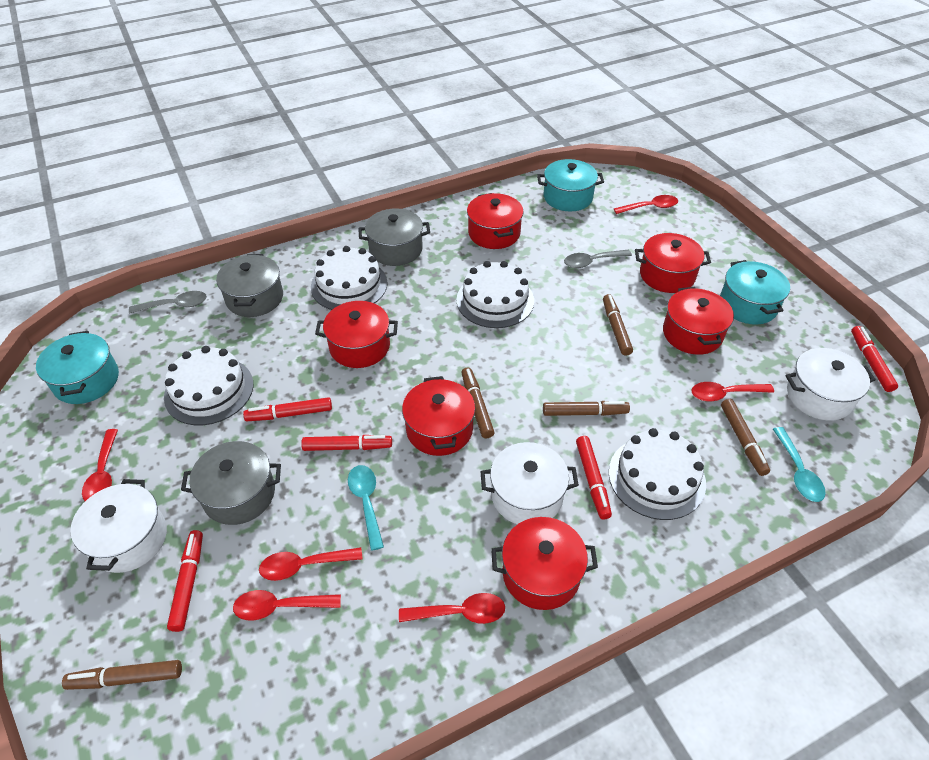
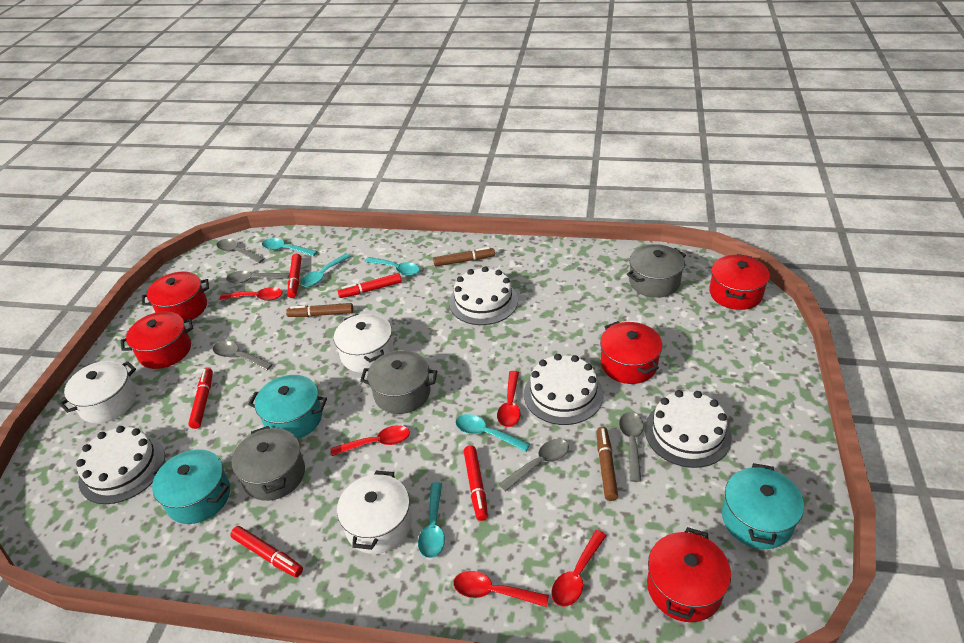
brown marker: [62,660,182,690] [461,367,495,438] [543,401,630,416] [603,294,633,356] [721,399,770,476] = 5 -> [286,303,353,317] [433,247,495,266] [597,427,618,501] = 3
grey spoon: [129,291,207,314] [564,250,632,268] = 2 -> [213,341,273,370] [216,239,264,263] [226,271,290,283] [499,439,569,492] [619,412,644,482] = 5
red pot: [315,301,398,368] [402,376,475,456] [467,193,524,249] [491,517,598,610] [635,233,711,293] [663,287,734,355] = 6 -> [121,312,193,369] [142,271,209,320] [600,321,662,384] [647,527,731,622] [709,254,770,310] = 5
red spoon: [82,429,118,501] [233,590,341,621] [259,547,363,581] [399,593,505,624] [614,195,678,214] [691,382,774,402] = 6 -> [220,287,283,301] [331,425,410,456] [453,571,549,607] [497,371,520,427] [551,530,607,607] = 5
turquoise spoon: [348,465,384,551] [773,427,826,502] = 2 -> [262,238,317,256] [300,254,351,287] [365,257,420,276] [418,482,445,558] [455,414,530,452] = 5

